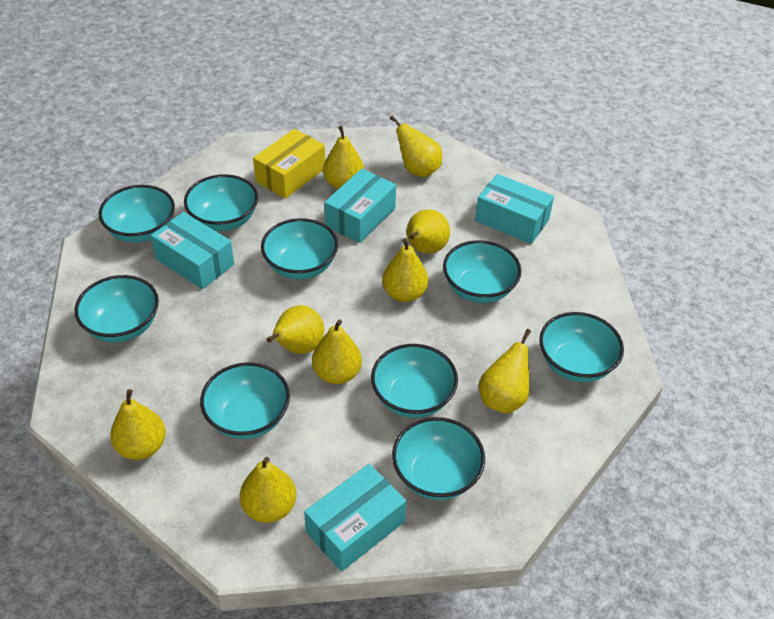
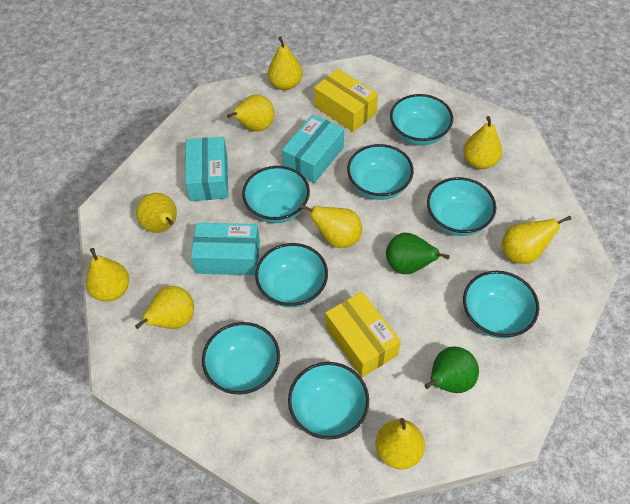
green pear: none = 0 -> [386,233,450,274] [424,346,479,393] = 2
turquoise bowl: [75,275,159,342] [99,185,175,243] [184,174,258,231] [200,362,290,439] [261,218,338,279] [371,344,458,418] [392,417,485,500] [443,240,522,303] [539,312,624,382] = 9 -> [202,322,280,395] [242,166,310,223] [255,243,328,308] [288,362,369,440] [347,144,414,200] [390,94,453,146] [427,177,496,236] [463,271,539,338] = 8
turquoise box: [151,212,234,289] [304,464,406,572] [324,169,396,243] [475,174,554,244] = 4 -> [185,137,228,201] [191,223,260,275] [282,114,344,183] = 3
yellow box: [253,129,325,199] = 1 -> [314,69,378,132] [325,291,401,377] = 2

